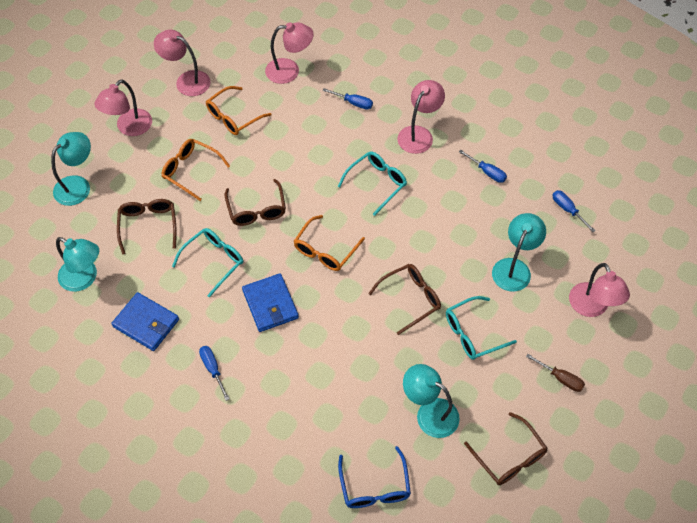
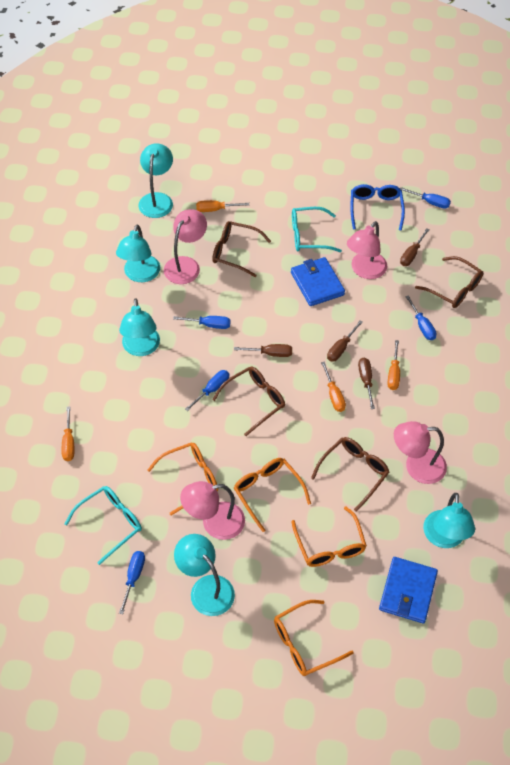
blue screwdriver: [199,346,230,401] [322,88,373,110] [459,150,507,183] [552,190,596,232] = 4 -> [119,551,145,614] [173,316,231,329] [185,370,229,411] [400,187,451,209] [405,295,436,340] = 5
brown screwdriver: [526,354,585,392] = 1 -> [234,344,292,357] [327,320,363,362] [358,358,375,409] [400,228,430,266] = 4
orange glasses: [161,139,230,201] [206,86,272,135] [294,215,365,271] = 3 -> [147,442,218,515] [234,458,311,532] [274,600,354,676] [292,507,367,567] = 4
orange screwdriver: none = 0 -> [62,406,74,461] [196,200,249,212] [321,361,346,412] [388,340,400,390] = 4
pink lamp: [94,80,152,136] [154,30,211,96] [265,22,314,84] [397,80,445,154] [569,263,630,317] = 5 -> [164,209,207,284] [180,481,245,540] [347,221,387,279] [394,421,447,484] = 4
turquoise glasses: [172,228,243,298] [338,152,407,216] [446,296,517,360] = 3 -> [65,486,142,565] [292,207,342,252] = 2
turquoise lamp: [51,132,91,206] [56,237,99,292] [403,364,460,438] [492,213,546,292] = 4 -> [116,224,160,282] [119,298,160,356] [138,144,173,218] [174,534,235,616] [423,493,475,548] = 5

